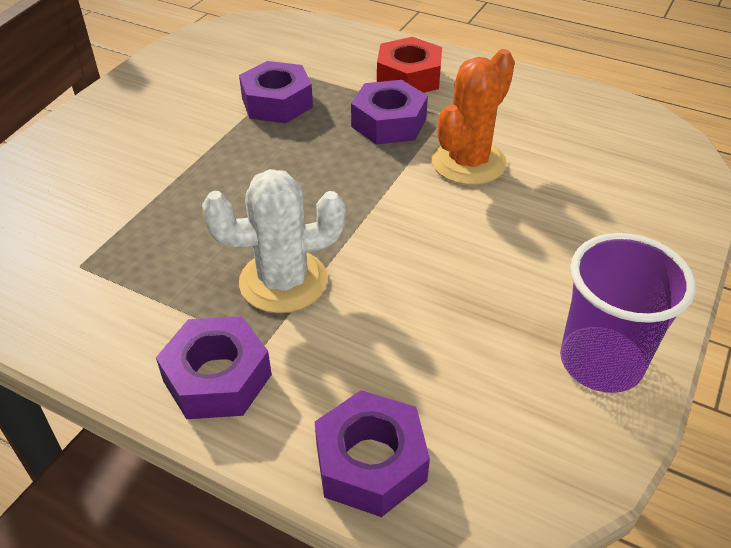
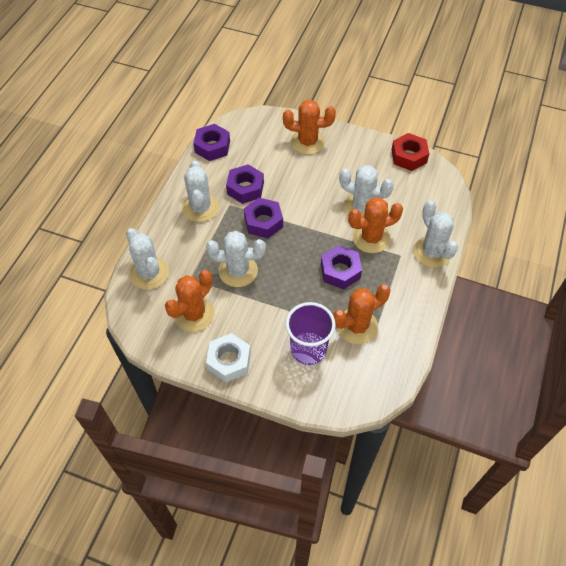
orange cactus: [431,49,515,185] = 1 -> [165,270,215,332] [283,100,336,155] [333,284,390,344] [348,197,403,253] = 4
white cactus: [202,169,345,313] = 1 -> [126,228,169,290] [182,161,219,222] [206,231,266,287] [339,165,394,216] [413,200,458,268] = 5
white nut: none = 0 -> [206,333,251,382] = 1

